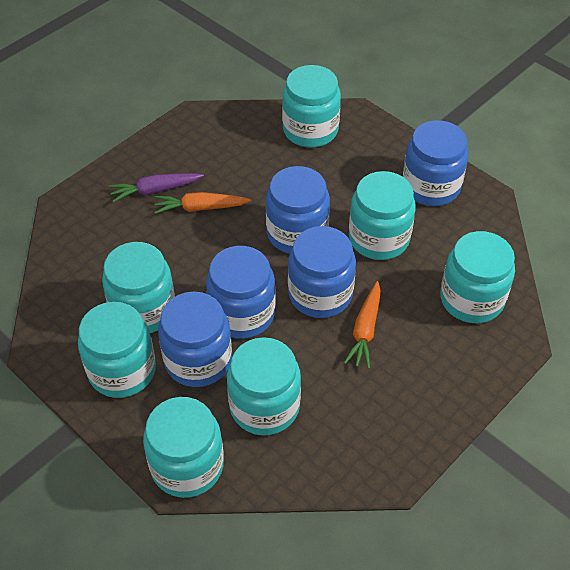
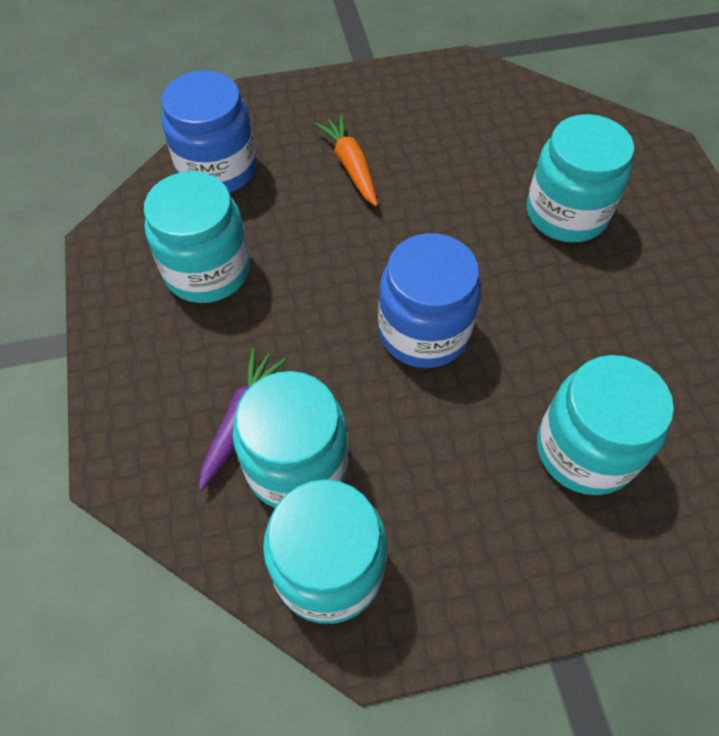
blue jar: [158,292,232,387] [206,246,276,339] [266,166,330,254] [288,226,356,318] [403,120,468,206] = 5 -> [161,71,257,193] [378,233,481,368] = 2
orange carrot: [154,192,251,214] [344,281,381,369] = 2 -> [315,115,378,206] = 1
turquoise jar: [78,302,156,398] [102,242,175,333] [143,397,224,498] [227,337,301,435] [282,65,341,147] [349,171,416,260] [440,231,515,323] = 7 -> [144,171,250,303] [233,371,348,508] [263,479,387,624] [527,114,634,243] [537,355,674,495] = 5

